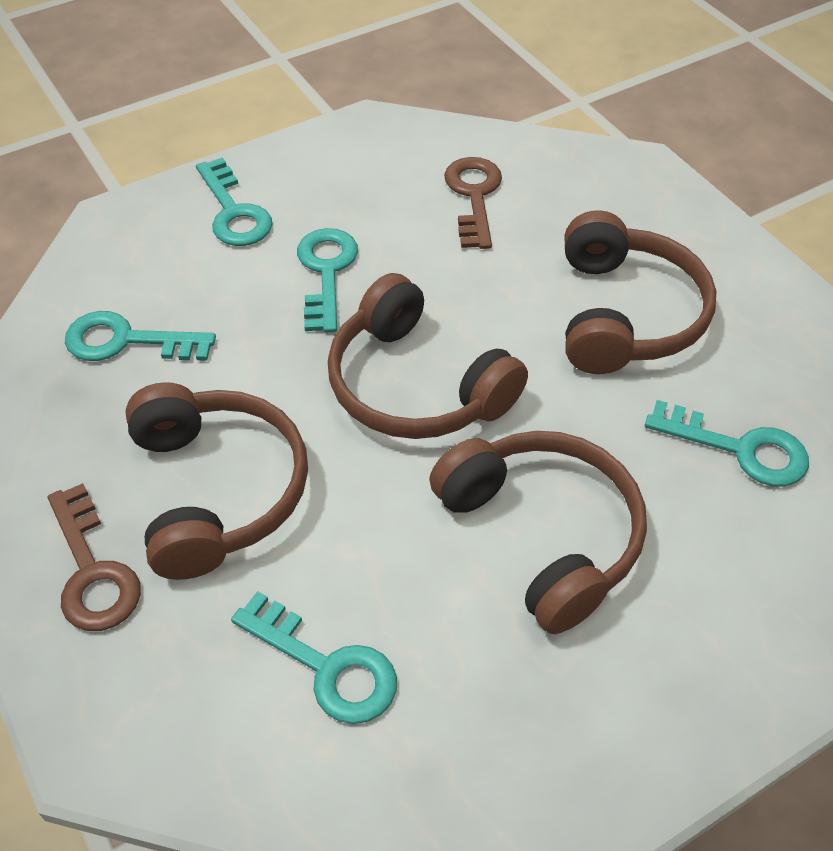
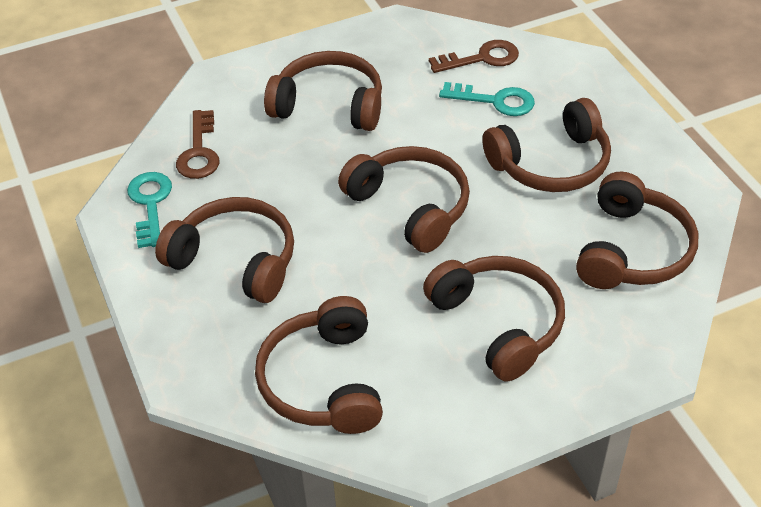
brown headphones: [125,382,308,580] [328,273,528,439] [429,431,647,634] [565,210,717,374] = 4 -> [155,197,294,303] [255,296,383,434] [264,51,382,131] [338,146,470,253] [423,256,565,381] [482,98,611,192] [576,172,698,289] = 7
turquoise key: [65,311,216,361] [196,157,273,246] [231,591,397,724] [297,228,358,332] [645,400,809,486] = 5 -> [127,172,172,248] [439,82,535,116] = 2

